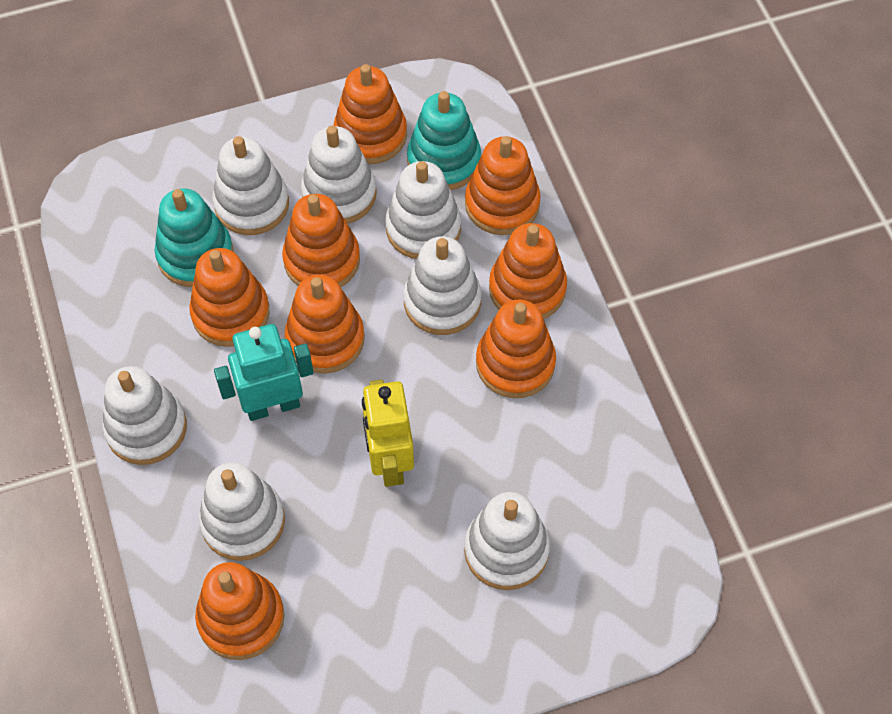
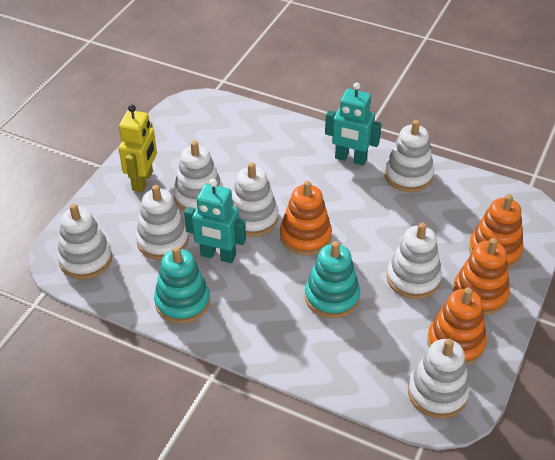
orange stacking toy: [189,248,270,347] [195,562,285,660] [282,194,360,287] [285,275,365,374] [333,64,407,164] [465,136,541,235] [476,300,556,398] [489,223,567,319] = 8 -> [280,181,332,256] [427,287,487,365] [453,238,510,315] [469,194,524,268] = 4
turquoise robot: [214,324,314,421] = 1 -> [184,179,246,263] [325,82,381,166] = 2

